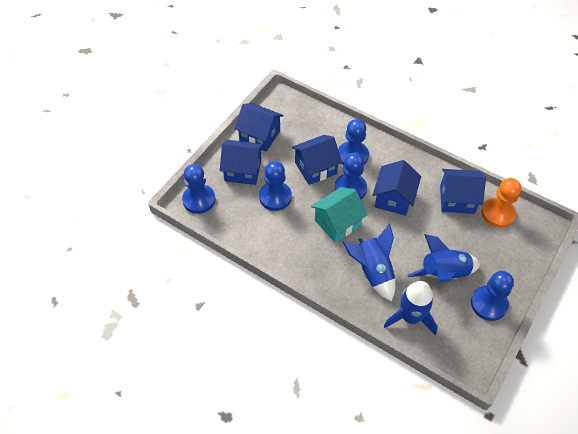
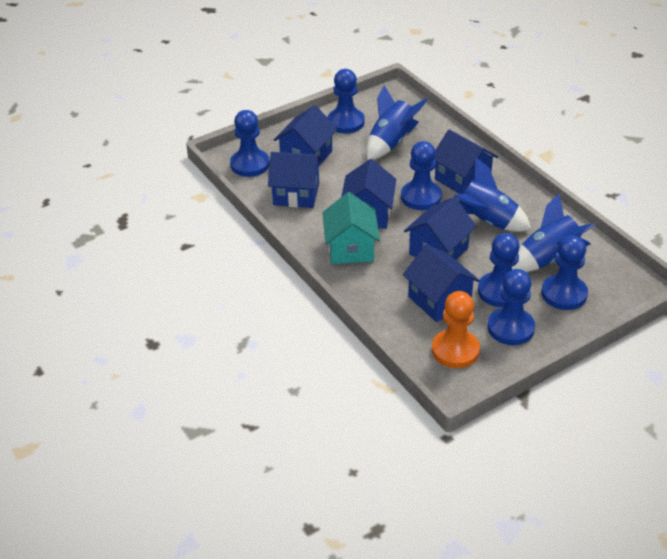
blue house: [220,140,263,185] [234,103,284,152] [292,135,342,185] [373,160,421,216] [440,169,486,214] = 5 -> [268,152,322,208] [274,105,337,166] [341,159,396,229] [403,244,480,322] [404,197,476,260] [435,129,498,194] = 6
blue pawn: [182,164,216,214] [259,161,292,211] [334,153,367,199] [338,119,369,165] [471,271,514,321] = 5 -> [230,110,270,177] [327,69,365,133] [401,141,442,210] [478,233,520,307] [488,269,535,345] [541,235,588,310] = 6

